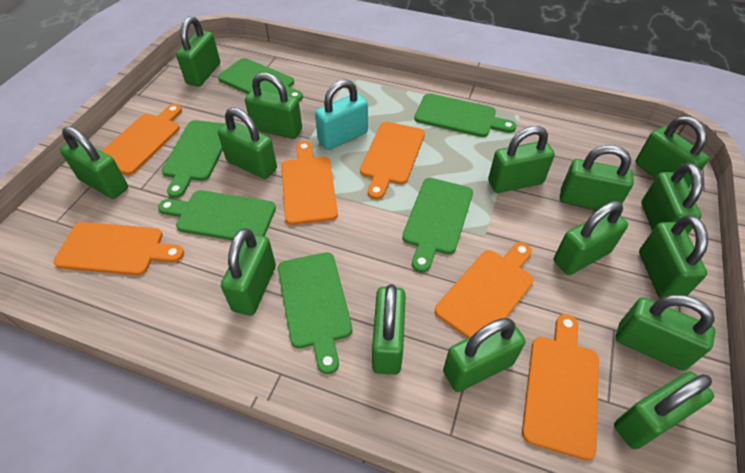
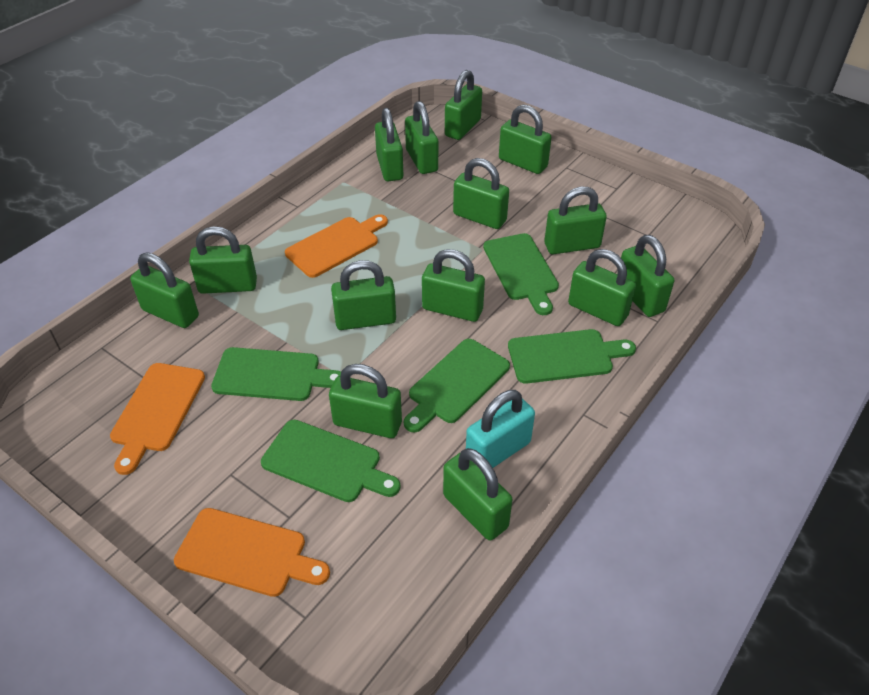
green cutting board: [158,190,276,240] [161,120,225,198] [218,58,303,101] [278,252,352,374] [402,178,473,273] [414,93,516,137] = 6 -> [211,347,341,401] [261,420,401,502] [404,339,510,432] [483,233,559,315] [508,329,636,384] = 5
green padlock: [60,126,128,199] [176,16,220,87] [218,108,277,179] [221,228,276,316] [245,73,302,139] [372,284,406,375] [443,318,526,392] [488,126,555,193] [554,201,628,275] [560,145,634,210] [614,372,714,449] [615,294,716,371] [635,116,709,187] [639,215,708,299] [641,163,703,234] = 15 -> [130,253,199,328] [189,226,257,294] [329,364,402,438] [331,260,396,330] [375,108,403,181] [405,101,438,174] [422,249,485,322] [443,448,513,541] [445,70,482,140] [453,158,509,229] [499,105,552,174] [544,187,607,254] [568,249,636,326] [617,235,674,317] = 14
orange cutting board: [53,222,184,275] [102,104,182,175] [281,141,338,225] [360,122,425,199] [435,242,534,338] [522,314,599,460] = 6 -> [110,363,205,475] [174,508,330,597] [285,214,388,278] = 3

